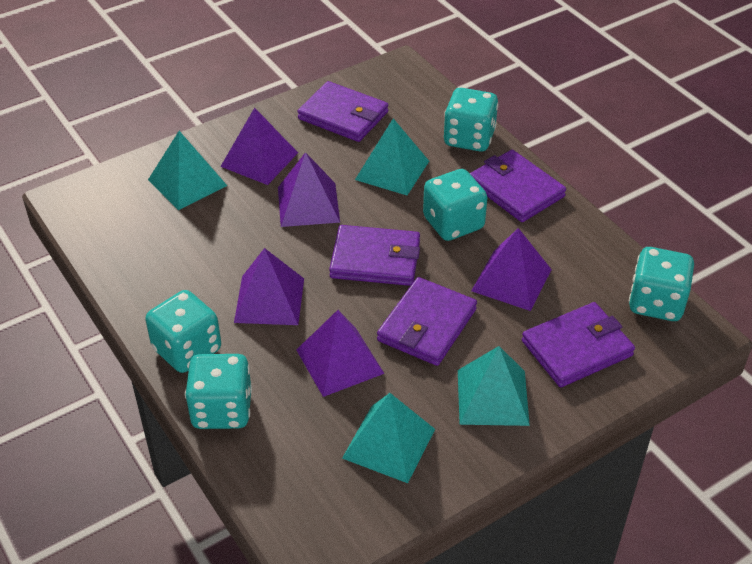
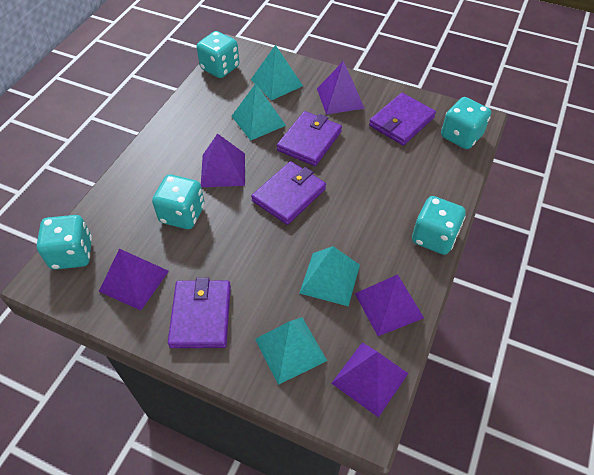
purple wallet: [298,81,388,142] [329,225,420,286] [377,277,477,366] [470,150,566,222] [522,302,635,387] = 5 -> [168,278,231,348] [251,161,326,225] [277,111,342,166] [369,93,436,145] = 4

